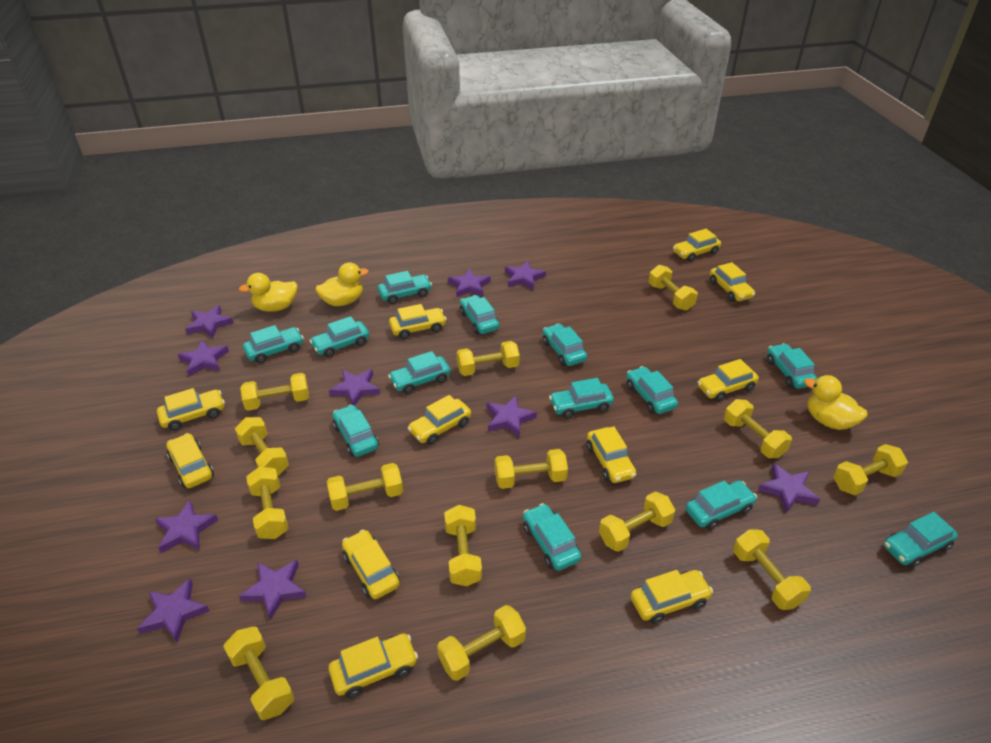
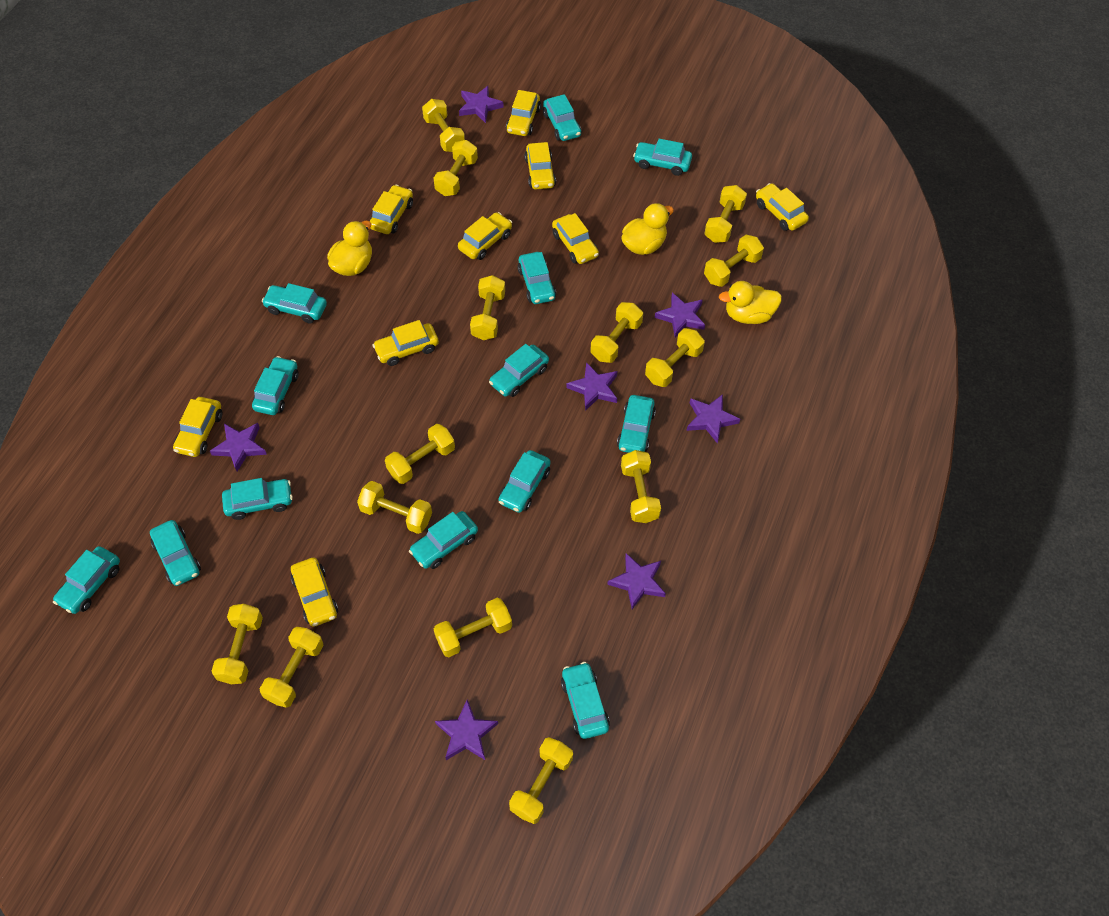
purple star: [137,579,209,643] [155,500,218,553] [178,340,229,376] [185,305,234,338] [239,560,307,620] [329,369,380,405] [448,269,491,297] [486,395,537,437] [505,261,546,290] [758,463,820,513] = 10 -> [210,423,267,472] [435,699,498,760] [459,86,504,123] [566,362,617,411] [607,553,666,609] [655,293,705,337] [686,394,740,444] = 7
yellow car: [157,388,225,431] [167,433,214,488] [328,633,418,698] [342,530,400,599] [389,304,447,339] [408,395,471,445] [587,426,636,483] [631,570,713,624] [673,229,721,262] [698,359,759,402] [710,262,755,302] = 11 -> [173,397,222,457] [291,557,338,627] [370,185,413,234] [373,320,439,366] [458,212,512,260] [506,90,541,136] [525,142,556,189] [552,213,599,264] [756,183,809,231] = 9

